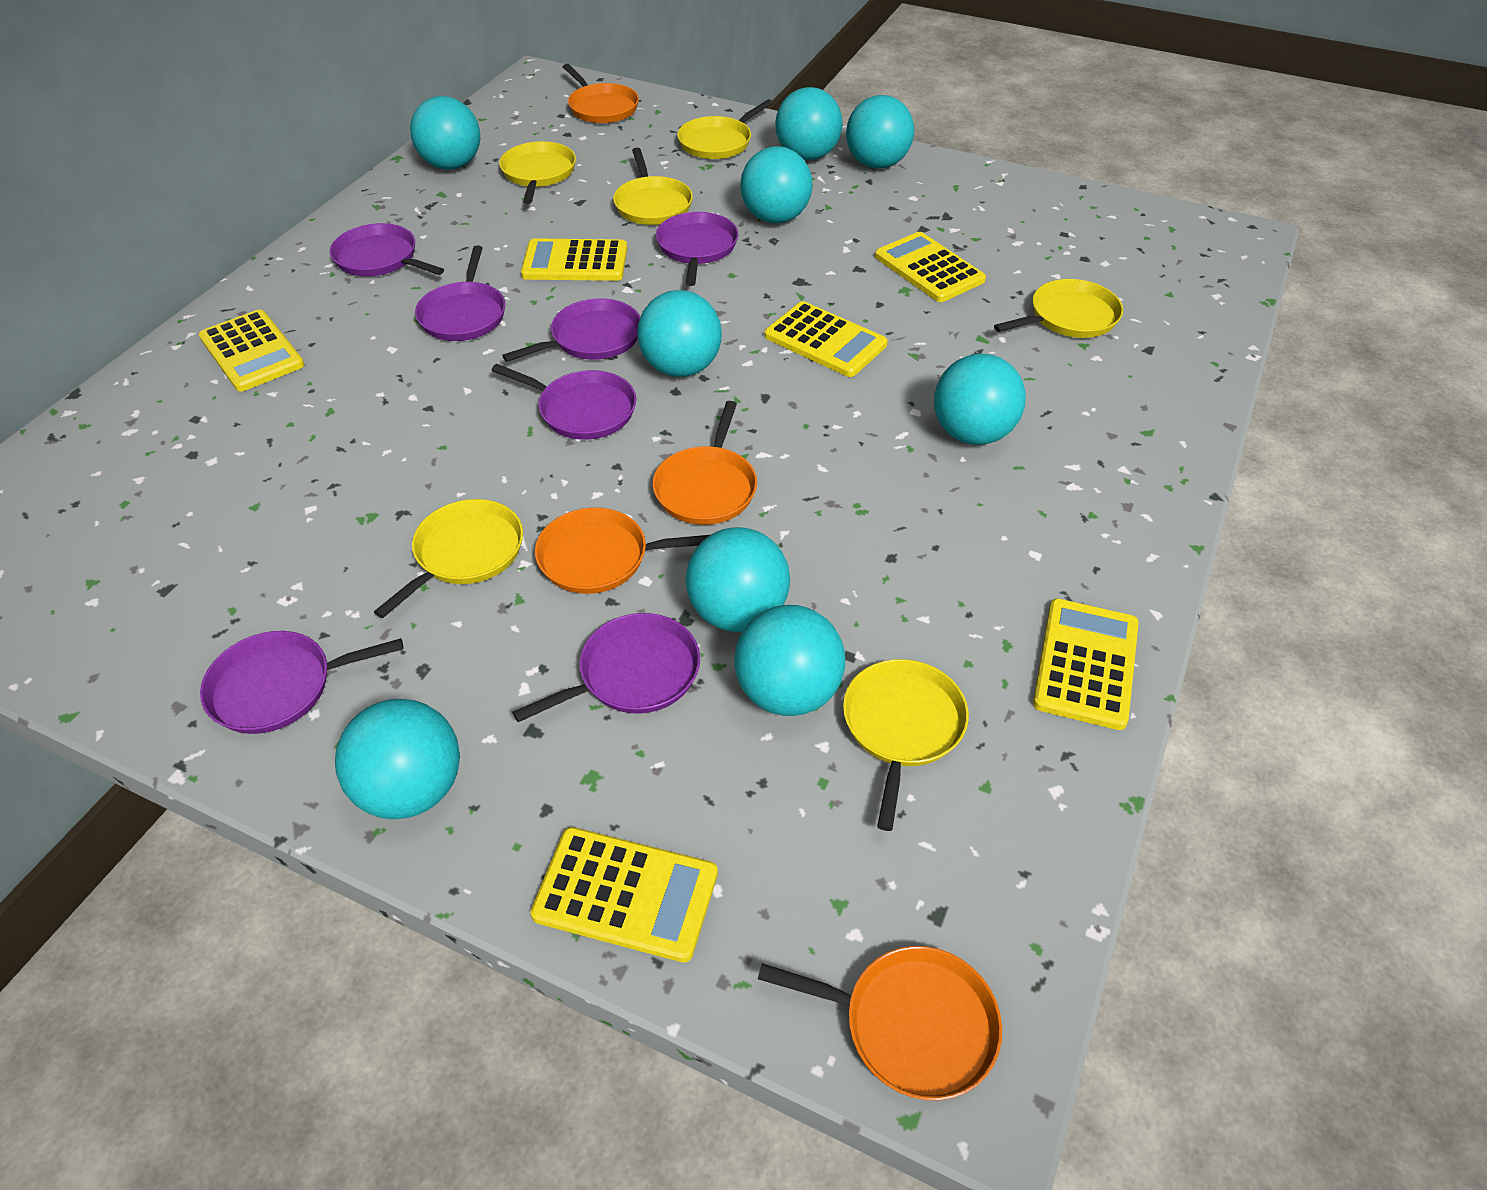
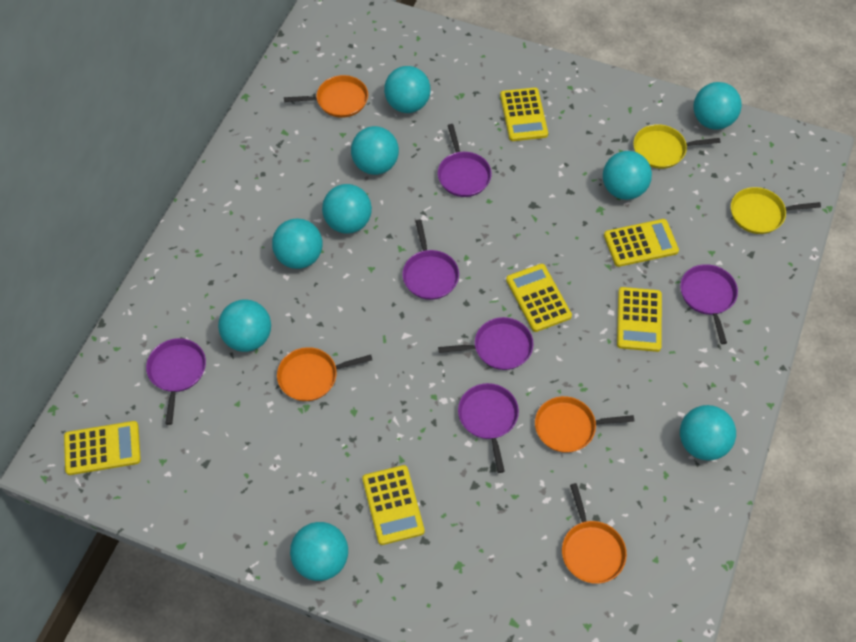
purple pan: [200,631,403,734] [330,223,444,277] [415,245,505,341] [491,364,636,440] [502,298,640,362] [512,613,700,722] [656,212,738,286] = 7 -> [146,338,206,425] [402,219,459,300] [438,124,491,197] [438,317,534,370] [458,383,519,473] [680,264,738,344] = 6
yellow pan: [374,499,523,618] [499,141,576,204] [613,147,693,225] [677,99,773,159] [843,659,969,831] [994,279,1123,338] = 6 -> [633,124,720,169] [731,187,821,234] = 2

